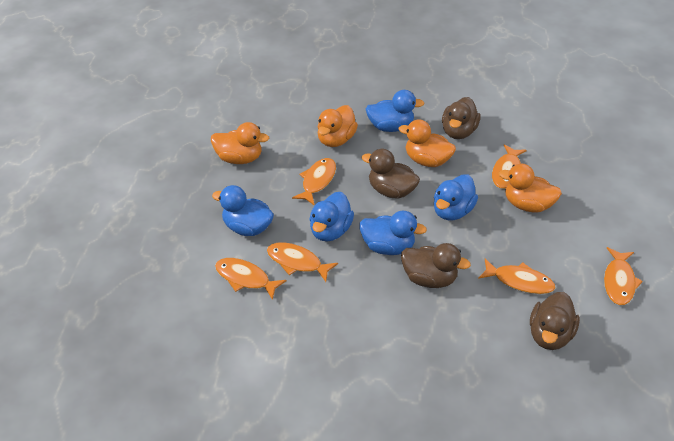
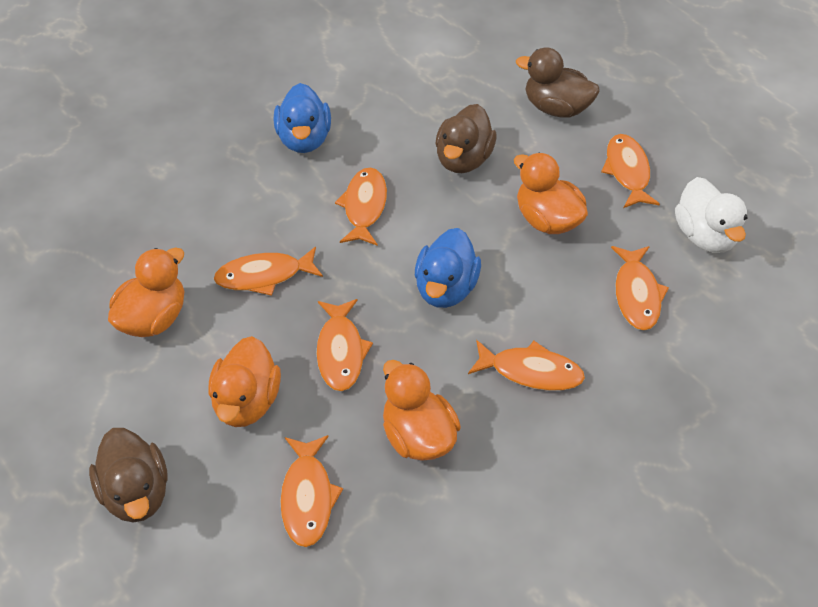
blue duck: [212,185,274,236] [309,192,354,241] [360,211,427,255] [366,90,424,132] [434,174,478,220] = 5 -> [274,83,331,153] [415,228,481,308] = 2
brown duck: [362,149,420,199] [401,243,471,288] [442,97,480,139] [530,292,580,350] = 4 -> [89,428,168,523] [435,104,497,173] [516,47,599,118] = 3
orange fish: [215,258,287,300] [267,243,338,282] [292,158,336,206] [478,259,556,294] [492,144,527,189] [604,247,643,305] = 6 -> [214,247,323,296] [280,435,343,547] [317,299,373,391] [335,168,387,246] [468,340,585,391] [601,134,660,208] [611,246,669,330] = 7
white duck: none = 0 -> [675,177,747,253] = 1

